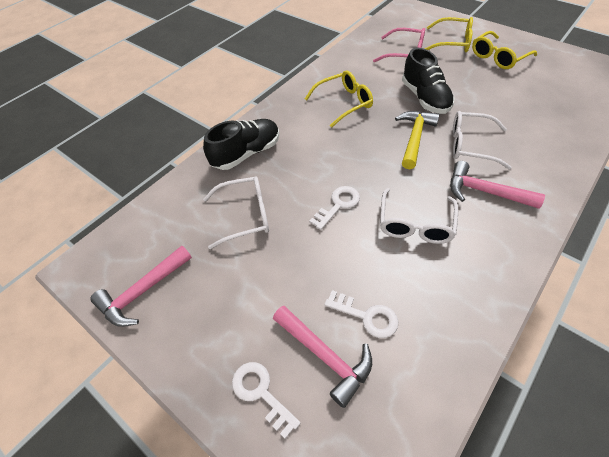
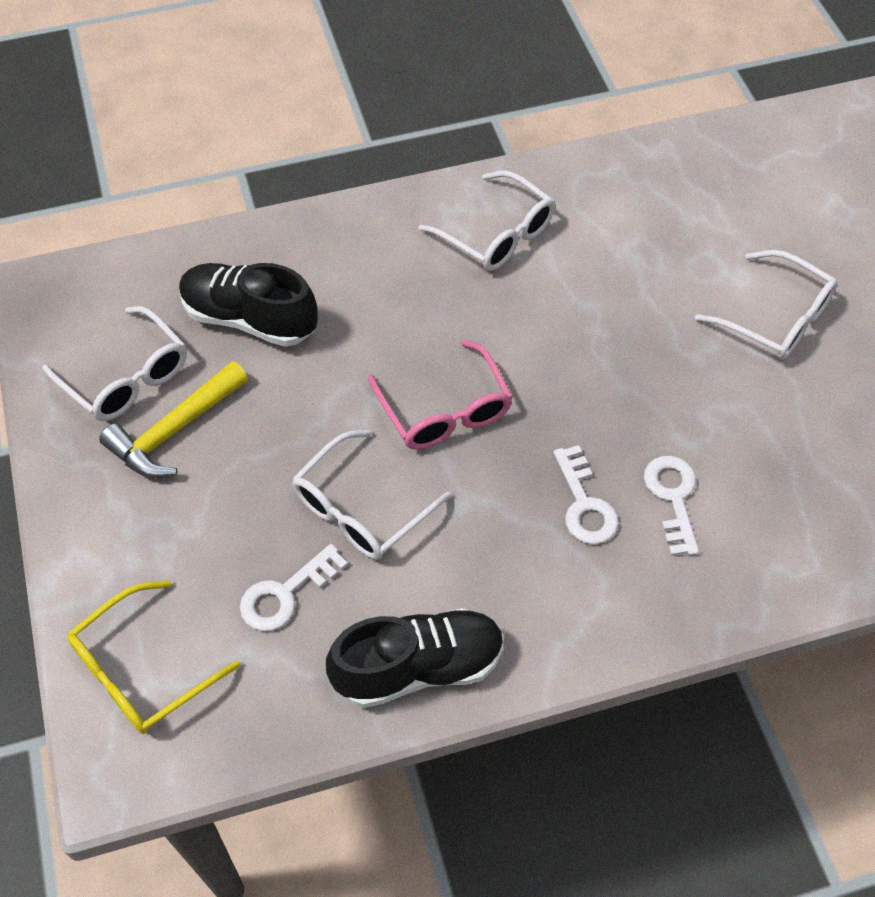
pink hammer: [90,246,192,327] [273,306,372,408] [450,161,545,209] = 3 -> none = 0
white glasses: [203,176,269,249] [380,188,458,244] [453,111,512,169] = 3 -> [42,306,187,421] [292,430,451,560] [418,170,555,271] [695,250,838,360] = 4
yellow glasses: [305,70,373,128] [424,17,473,52] [472,31,537,69] = 3 -> [67,580,240,734] = 1

